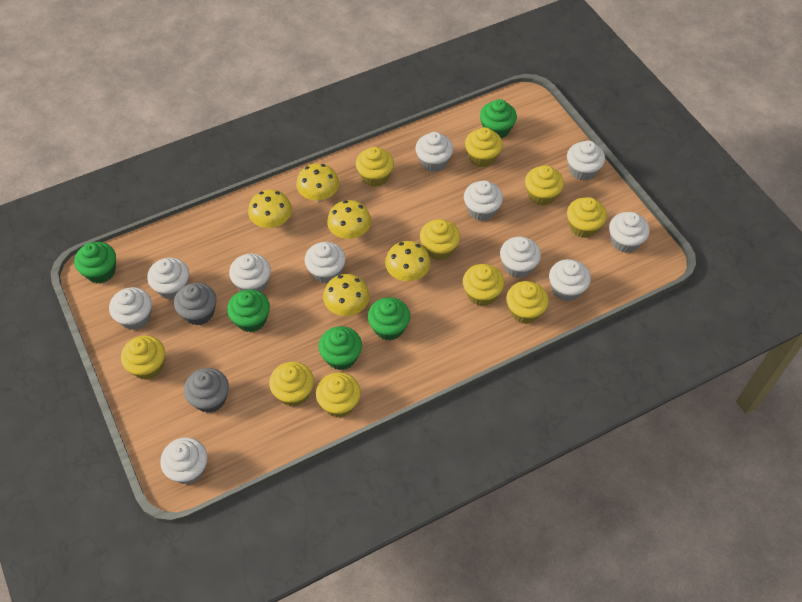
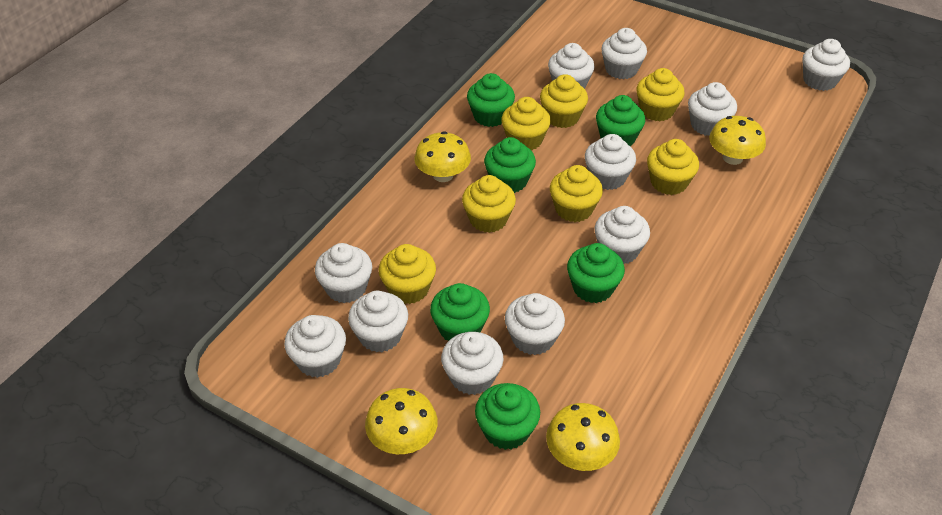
green cupcake: [74,242,116,283] [227,289,270,332] [319,326,362,370] [368,297,410,340] [480,99,517,138] = 5 -> [430,283,490,341] [467,73,515,127] [475,383,540,450] [484,137,536,193] [567,243,625,303] [596,95,645,146] = 6
grey cupcake: [174,283,216,325] [184,368,229,413] = 2 -> none = 0
yellow cupcake: [121,335,165,380] [269,362,314,406] [316,372,361,417] [356,147,394,187] [420,219,460,260] [463,264,504,306] [465,127,503,167] [506,281,549,324] [525,165,564,206] [567,197,607,238] = 10 -> [379,244,436,304] [462,175,516,233] [501,97,551,150] [540,74,588,128] [550,165,603,222] [637,68,685,121] [647,139,699,195] = 7
yellow mushroom: [248,190,292,228] [296,163,339,201] [323,274,370,316] [327,200,371,239] [385,241,431,281] = 5 -> [365,388,438,454] [414,131,471,182] [546,403,620,471] [709,116,766,165] = 4

